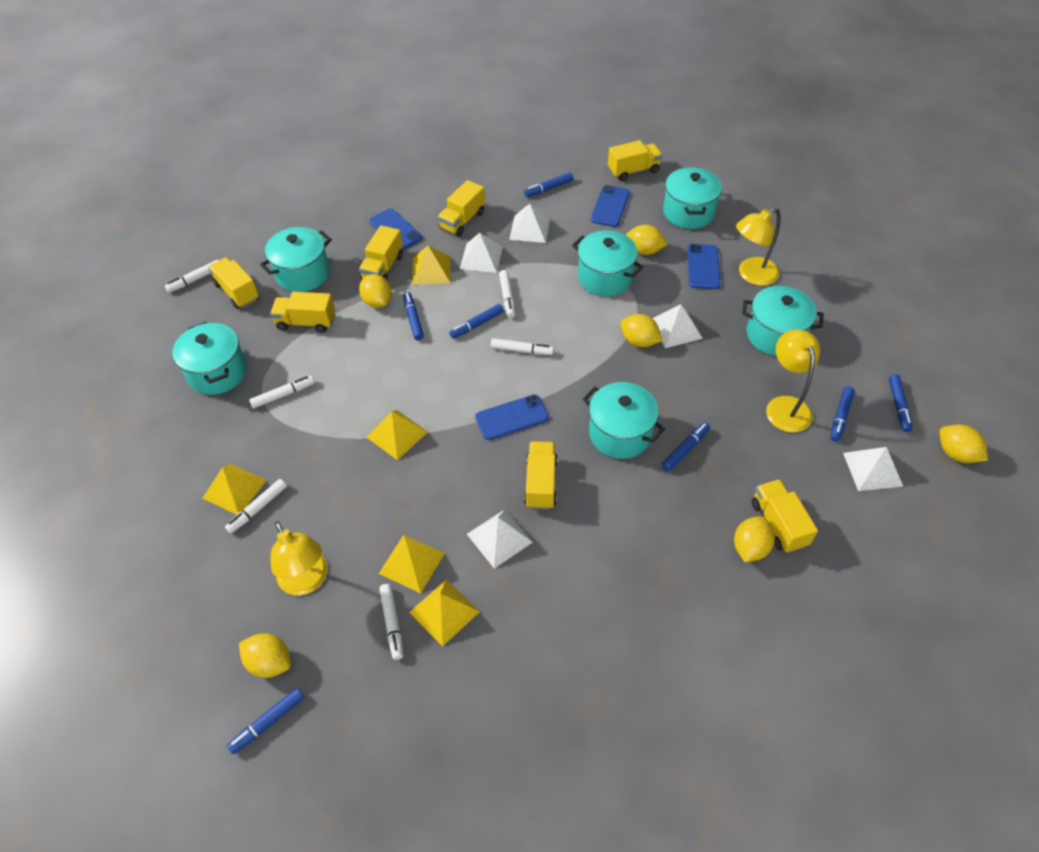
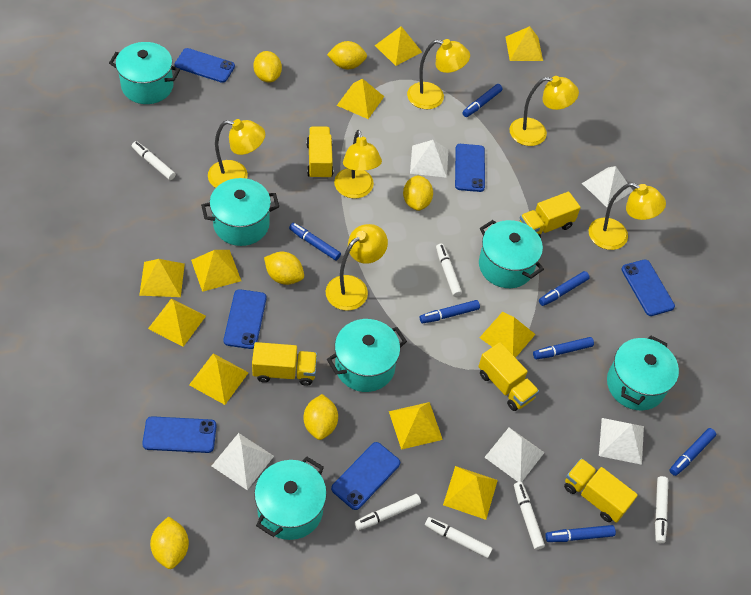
blue phone: [369,208,422,250] [475,394,549,440] [591,185,630,227] [687,244,721,289] = 4 -> [142,416,217,453] [175,48,235,83] [224,289,267,349] [331,442,400,510] [455,144,485,192] [621,259,675,316] = 6
yellow lamp: [271,521,328,595] [736,208,781,286] [766,330,820,433] = 3 -> [208,119,265,188] [326,224,388,311] [334,130,382,198] [407,39,470,109] [510,76,579,146] [589,183,666,250] = 6
yellow pyramid: [202,464,267,515] [366,410,428,460] [379,535,445,593] [409,580,480,646] [412,245,451,285] = 5 -> [139,259,185,297] [148,299,206,347] [189,353,249,405] [191,250,241,292] [337,79,384,119] [375,26,422,66] [389,402,443,450] [443,466,498,520] [479,312,536,358] [505,26,543,61] = 10
yellow truck: [208,257,259,309] [270,292,335,333] [359,225,403,281] [437,180,485,236] [524,441,558,510] [608,140,663,181] [752,479,818,553] = 7 -> [252,342,317,386] [306,127,334,179] [478,342,539,411] [519,192,581,238] [564,458,638,523] = 5

